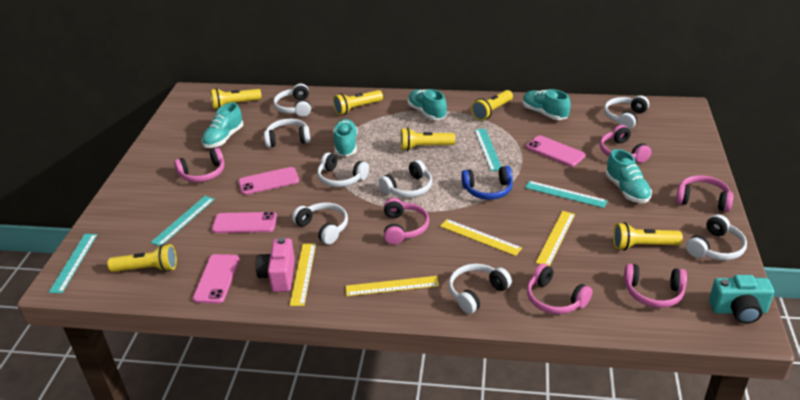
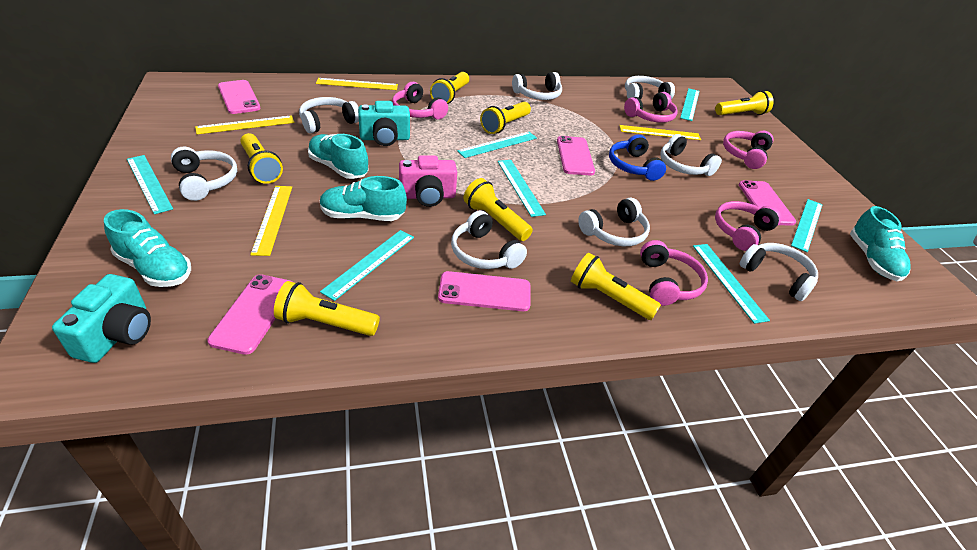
pink headphones: [174,148,224,182] [384,198,429,245] [527,264,593,314] [600,125,652,163] [624,263,687,308] [676,175,733,212] = 6 -> [392,82,448,120] [624,92,678,123] [640,240,708,306] [715,201,781,251] [723,131,773,169] = 5
pink phone: [193,254,239,304] [212,212,277,233] [238,167,299,195] [526,135,586,167] = 4 -> [207,274,293,355] [218,80,261,114] [438,271,531,311] [557,136,595,176] [739,180,796,226] = 5
turquoise camera: [709,275,774,324] = 1 -> [52,274,151,363] [358,101,410,146] = 2
turquoise ruler: [48,234,97,293] [151,196,215,246] [475,128,502,171] [525,181,608,208] = 4 -> [127,155,173,214] [320,230,414,301] [457,132,537,158] [498,160,546,217] [680,88,699,121] [693,244,770,324] [791,199,823,252] = 7
turquoise shoe: [202,102,243,148] [333,119,358,156] [408,89,447,120] [523,89,571,120] [606,149,652,203] = 5 -> [104,209,191,287] [308,134,369,179] [320,176,407,221] [850,206,911,281] = 4
yellow flashlight: [107,244,177,272] [211,88,262,109] [333,90,383,115] [400,128,455,151] [471,90,513,121] [613,222,683,251] = 6 -> [240,133,283,184] [274,281,380,336] [430,72,469,104] [464,178,533,241] [480,102,531,134] [571,253,661,320] [715,91,774,115] = 7

